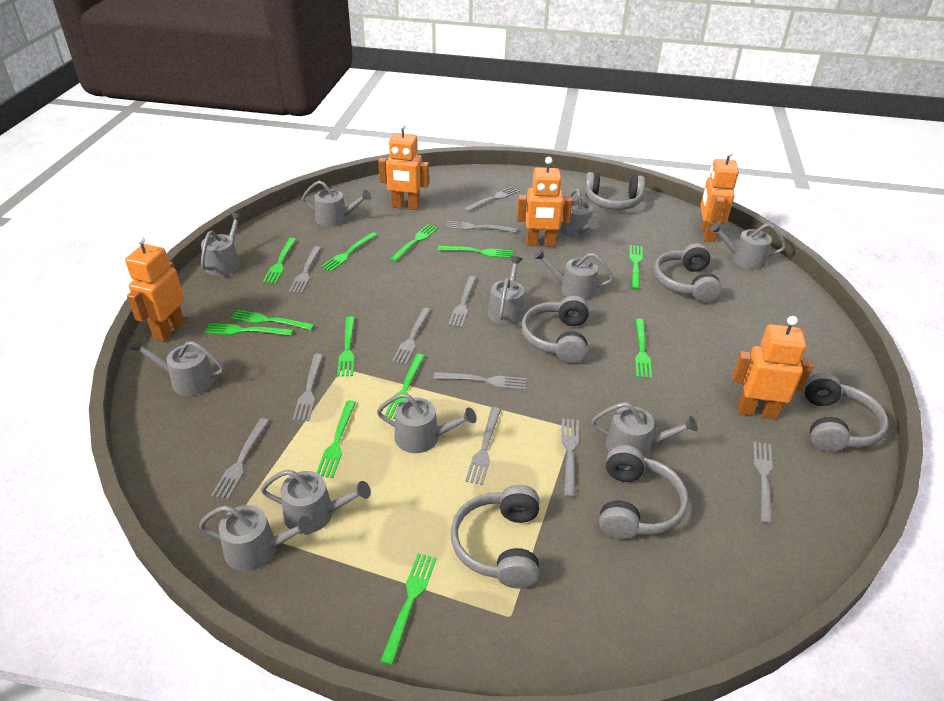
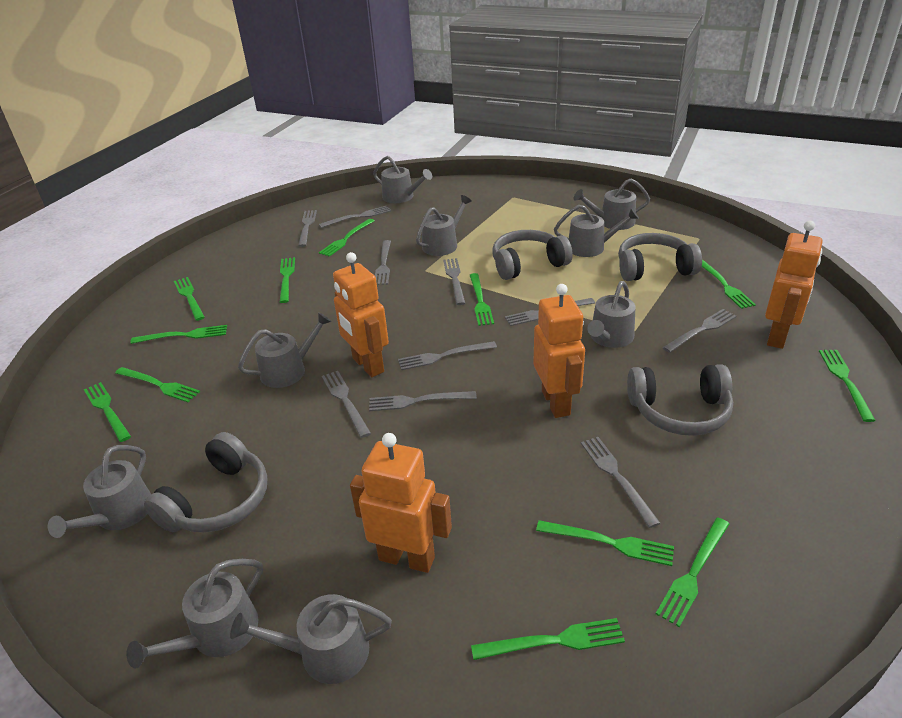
grey fork: [211,418,269,500] [289,246,321,294] [292,354,323,421] [392,308,430,365] [433,372,526,390] [445,221,517,233] [448,276,476,328] [464,186,519,212] [465,407,501,485] [561,418,579,498] [753,442,773,524] = 11 -> [298,210,317,247] [319,206,391,228] [322,371,371,438] [369,391,477,411] [375,240,391,285] [398,341,497,370] [443,258,465,305] [505,298,595,326] [581,437,660,528] [663,309,737,353] = 10
grey headphones: [451,485,539,588] [521,296,589,363] [584,172,645,210] [599,445,689,539] [654,243,722,303] [804,372,889,452] = 6 -> [144,432,267,532] [492,230,573,280] [618,233,702,281] [627,364,733,436] = 4
grey watering can: [130,339,224,396] [199,505,313,571] [201,213,243,276] [261,470,371,534] [302,181,371,227] [377,393,476,453] [488,256,524,325] [534,249,613,301] [560,189,599,238] [591,402,698,458] [710,222,786,270] = 11 -> [48,445,151,538] [126,559,263,669] [230,594,392,684] [238,312,332,388] [373,156,432,203] [416,195,472,256] [554,205,639,257] [574,179,650,230] [587,281,635,348] = 9
orange robot: [125,235,184,341] [378,122,429,210] [517,157,573,247] [701,149,739,242] [732,316,813,419] = 5 -> [333,252,389,377] [350,433,452,573] [533,284,585,418] [765,221,822,349] = 4

